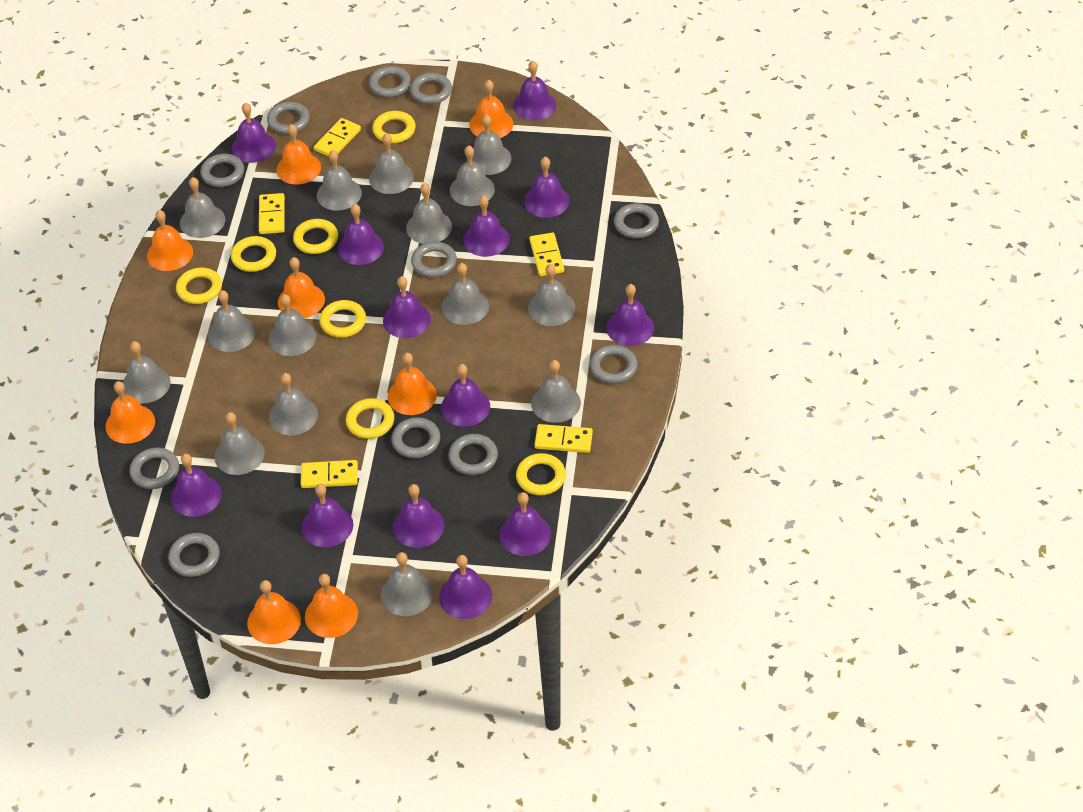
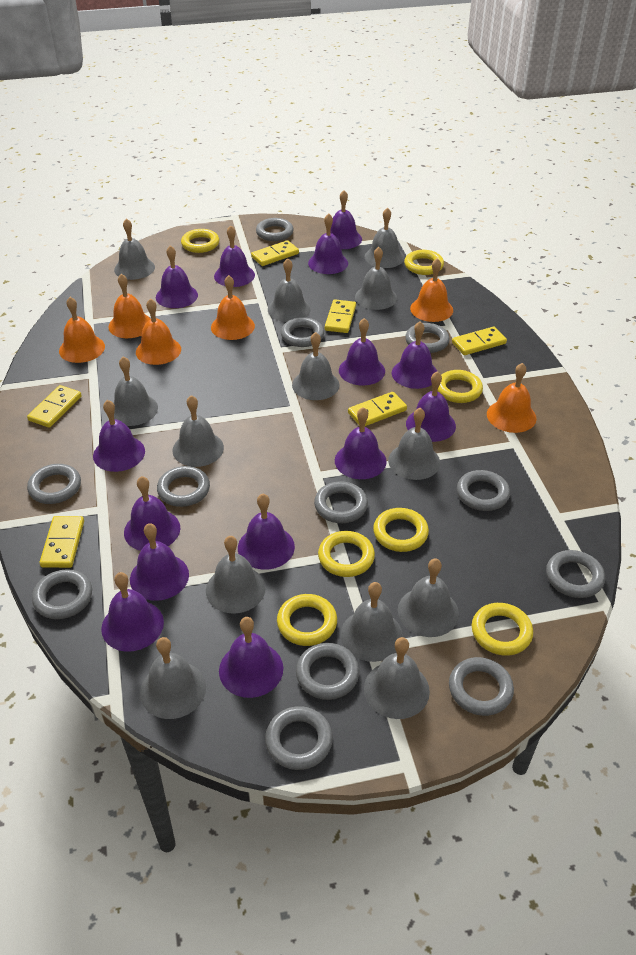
grey bell: [122,341,171,403] [180,177,225,238] [208,290,256,352] [214,412,265,475] [269,294,317,356] [269,373,318,435] [317,150,362,211] [369,133,414,194] [380,552,434,616] [406,183,452,244] [442,263,489,325] [450,145,495,206] [467,114,511,175] [528,264,576,326] [531,360,581,423] = 15 -> [113,356,158,426] [114,218,155,280] [140,637,206,719] [172,395,224,467] [206,536,265,614] [268,258,311,322] [292,332,340,400] [341,582,403,662] [355,247,397,310] [364,637,430,719] [365,208,404,268] [388,408,440,480] [398,558,459,637] = 13
grey ring: [130,447,179,489] [168,533,220,577] [200,154,244,187] [267,102,310,134] [369,66,411,98] [391,417,440,458] [410,73,452,104] [411,242,457,278] [448,434,498,475] [590,345,638,384] [614,203,659,238] = 11 -> [27,464,81,504] [32,569,92,619] [157,466,210,507] [256,218,294,241] [265,706,333,770] [281,317,324,347] [296,643,359,700] [314,481,368,523] [405,323,450,353] [449,657,514,716] [457,470,510,511] [546,550,605,598] = 12
orange bell: [105,381,155,444] [147,210,193,271] [247,580,301,644] [276,124,321,185] [278,257,325,318] [305,574,358,638] [388,353,437,415] [469,80,513,138] = 8 -> [59,297,105,363] [108,274,151,338] [136,298,181,365] [211,275,255,340] [410,258,453,322] [487,363,537,433] = 6
purple bell: [171,454,222,517] [232,103,276,163] [302,484,353,547] [338,204,384,265] [383,276,431,338] [393,484,445,548] [439,555,492,619] [441,364,490,427] [463,195,509,257] [499,492,551,556] [513,61,556,121] [524,157,570,218] [606,284,654,346] = 13 -> [93,400,145,472] [101,572,164,652] [124,476,180,551] [130,523,189,601] [156,245,198,308] [214,225,255,287] [219,617,283,698] [238,494,295,570] [308,213,348,274] [330,190,362,249] [335,407,387,479] [339,318,385,386] [392,321,437,389] [406,371,456,442] = 14
yellow domino: [259,193,285,234] [301,460,358,488] [314,118,361,157] [529,232,564,276] [534,424,593,453] = 5 -> [27,385,82,428] [40,516,84,568] [251,240,299,266] [325,299,356,333] [348,392,407,426] [452,327,507,355] = 6

